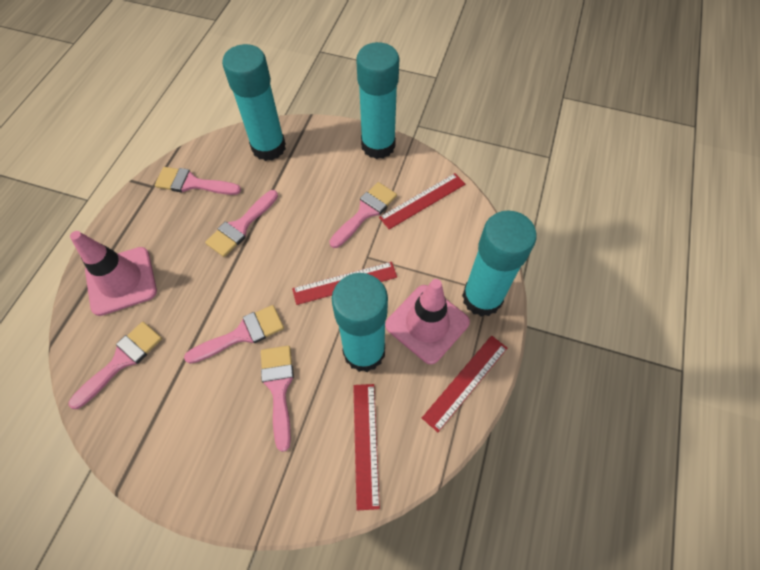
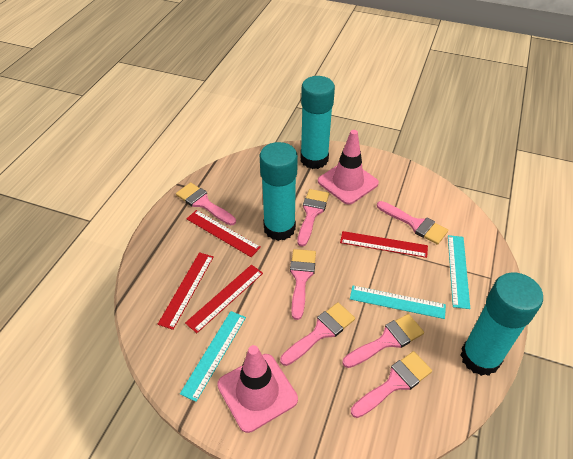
pink brush: [68,322,162,409] [155,167,241,195] [184,305,284,364] [205,190,278,257] [261,346,294,452] [329,182,397,248] = 6 -> [176,182,236,225] [280,302,355,366] [290,249,316,320] [297,189,329,247] [342,314,424,368] [351,351,432,418] [377,201,448,245] = 7
turquoise glue stick: [222,44,286,161] [332,273,388,372] [356,42,399,159] [462,210,537,317] = 4 -> [260,142,298,241] [300,76,335,169] [461,272,543,376] = 3
turquoise ruler: none = 0 -> [180,311,246,402] [350,286,446,319] [448,235,470,309] = 3

